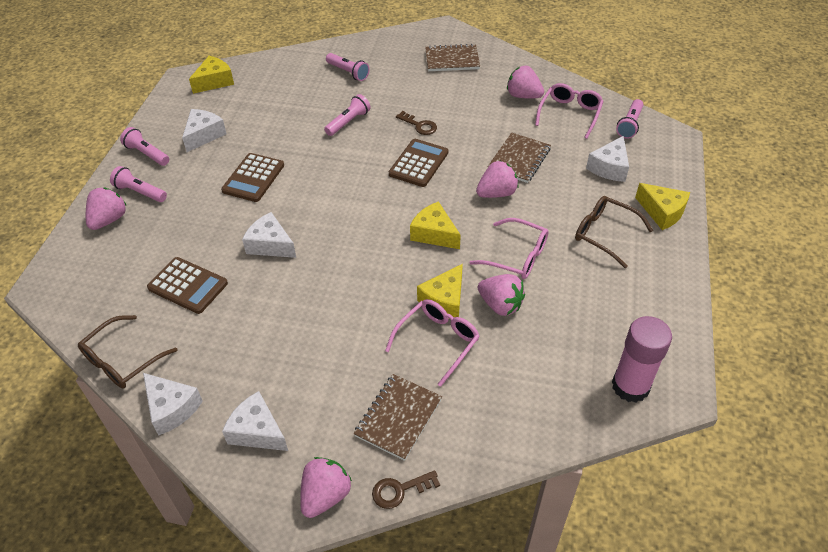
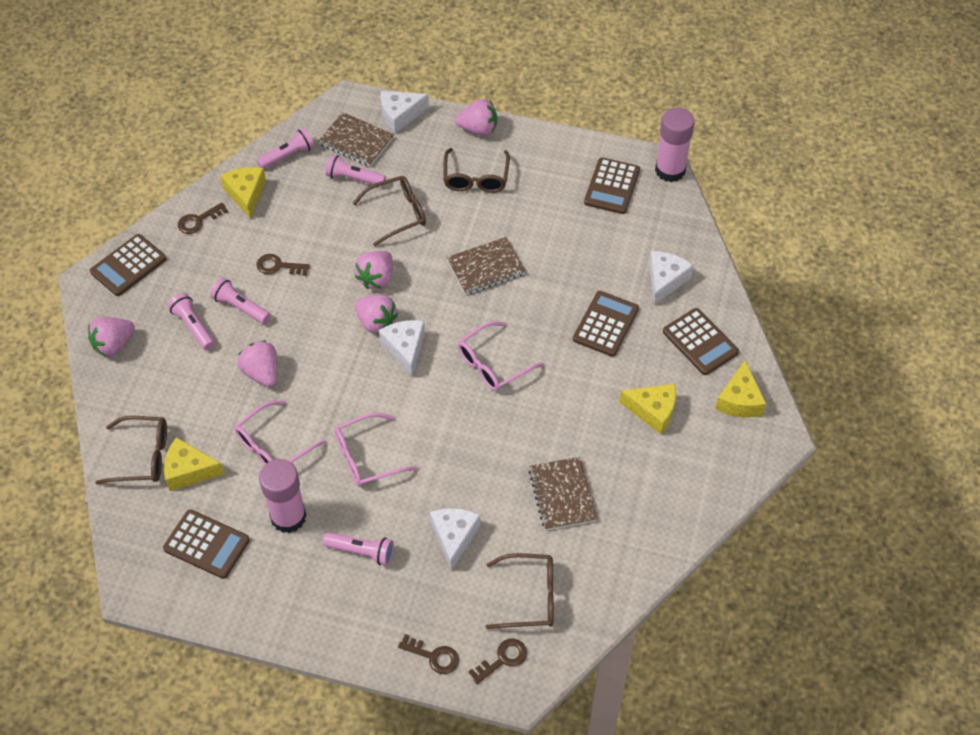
brown calculator: [147,257,228,314] [221,153,284,202] [389,139,448,187] = 3 -> [90,234,166,296] [163,509,250,579] [573,291,639,357] [584,157,640,214] [663,308,739,375] = 5
brown glasses: [78,315,178,388] [575,196,653,268] = 2 -> [96,416,167,484] [353,176,426,246] [443,148,510,193] [486,553,554,629] = 4
brown key: [372,470,440,509] [396,111,437,135] = 2 -> [178,202,228,234] [257,254,310,276] [398,634,459,674] [468,639,527,684] = 4
pink glue stick: [612,316,672,403] = 1 -> [259,459,307,533] [655,107,695,182] = 2
white cheese: [143,373,203,435] [182,109,227,152] [222,391,288,451] [242,212,296,258] [586,136,629,182] = 5 -> [379,320,425,376] [381,91,429,133] [430,508,480,571] [649,251,694,305] = 4

